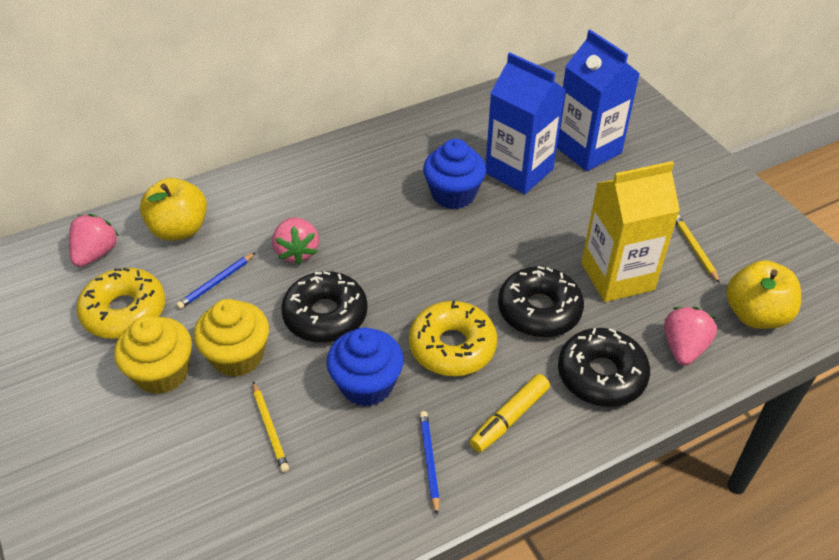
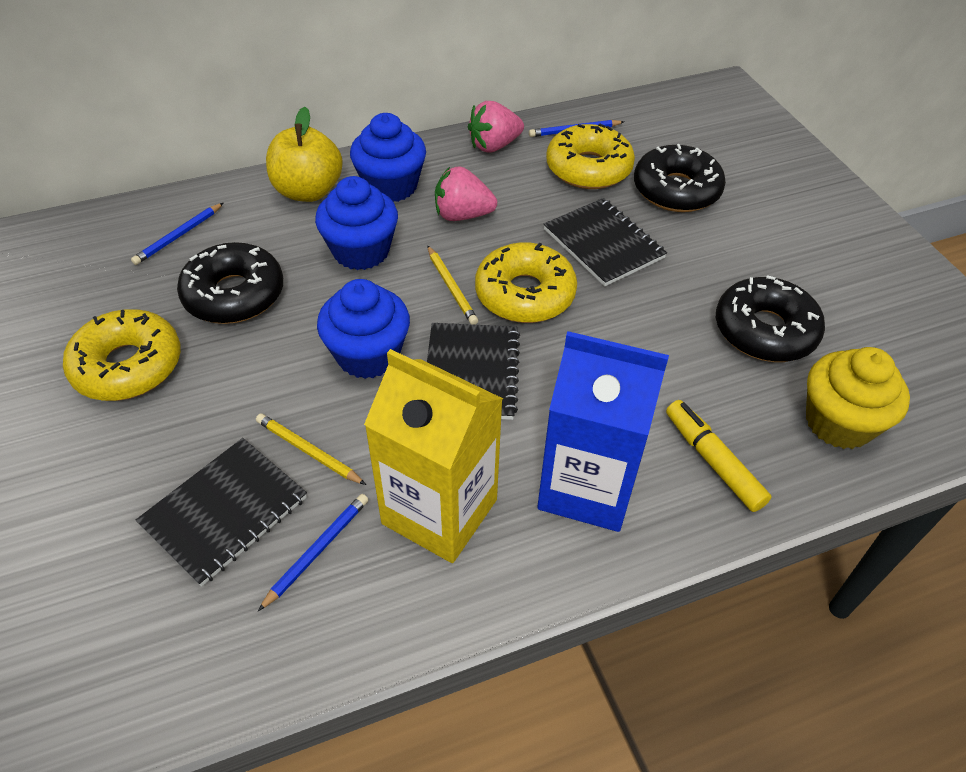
black notebook: none = 0 -> [136,438,307,586] [427,323,520,420] [544,198,667,286] = 3
blue carton: [486,53,566,194] [557,30,640,171] = 2 -> [537,331,669,532] = 1
blue cupcake: [327,327,404,406] [423,139,486,209] = 2 -> [315,176,398,270] [317,279,410,379] [350,113,426,202] = 3
blue pencil: [176,252,256,309] [420,411,440,516] = 2 -> [131,203,223,265] [258,494,368,611] [529,120,624,137] = 3
pink strawberry: [69,214,119,267] [272,217,319,265] [664,307,717,365] = 3 -> [435,166,497,221] [468,101,524,153] = 2
yellow apple: [140,178,207,241] [726,260,801,329] = 2 -> [266,107,343,202] = 1
yellow cupcake: [114,316,192,394] [194,299,269,377] = 2 -> [806,347,910,449] = 1
yellow donut: [77,268,165,339] [409,301,497,376] = 2 -> [63,309,181,401] [475,242,577,323] [546,123,635,189] = 3

